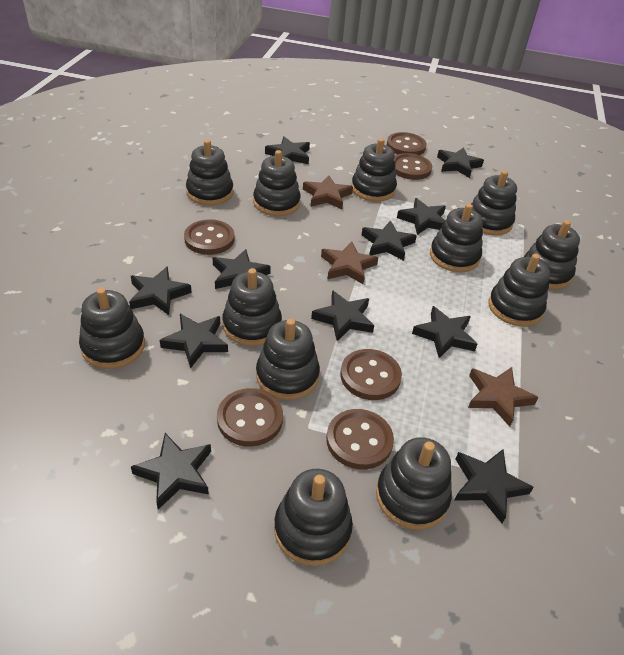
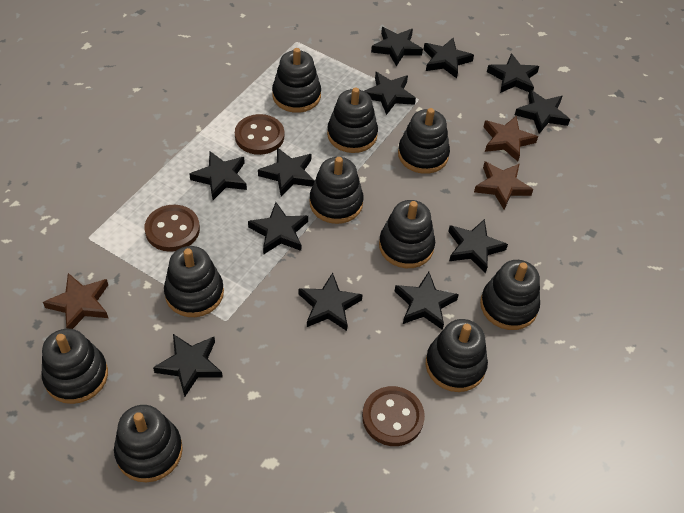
black stacking toy: [79,288,145,369] [186,140,233,205] [222,268,282,346] [253,150,301,216] [256,319,320,400] [274,469,353,566] [351,138,397,202] [376,437,452,530] [430,203,483,272] [471,170,517,235] [489,254,550,326] [524,220,580,290] = 12 -> [42,329,108,404] [114,405,183,482] [164,246,224,317] [272,48,321,113] [309,157,364,224] [327,87,378,153] [379,200,435,268] [398,108,450,174] [425,319,488,392] [480,260,540,330] = 10
black star: [129,266,192,315] [131,433,211,510] [160,314,228,368] [213,249,271,289] [265,136,310,164] [311,290,374,341] [362,221,417,261] [397,198,446,235] [412,306,477,358] [437,147,484,178] [455,449,534,523] = 11 -> [153,334,223,397] [189,151,247,200] [248,202,308,255] [258,148,315,197] [299,273,363,331] [364,72,416,115] [371,27,423,67] [395,272,459,330] [423,38,474,78] [448,219,508,273] [487,53,539,93] [515,90,570,134] = 12
brown button: [184,219,235,255] [217,388,283,447] [326,409,394,470] [340,349,402,400] [387,132,427,155] [394,153,432,180] = 6 -> [144,205,200,252] [235,114,284,155] [362,386,425,446] = 3

